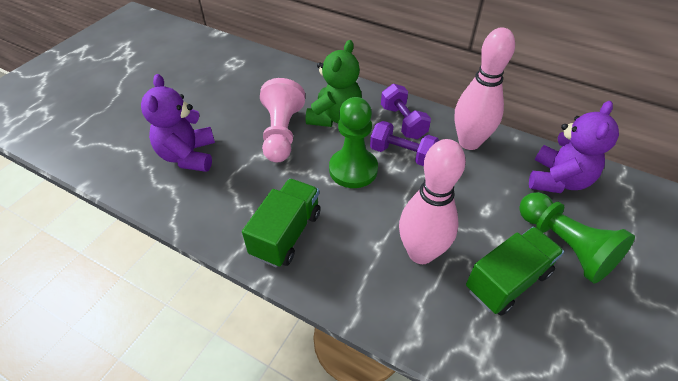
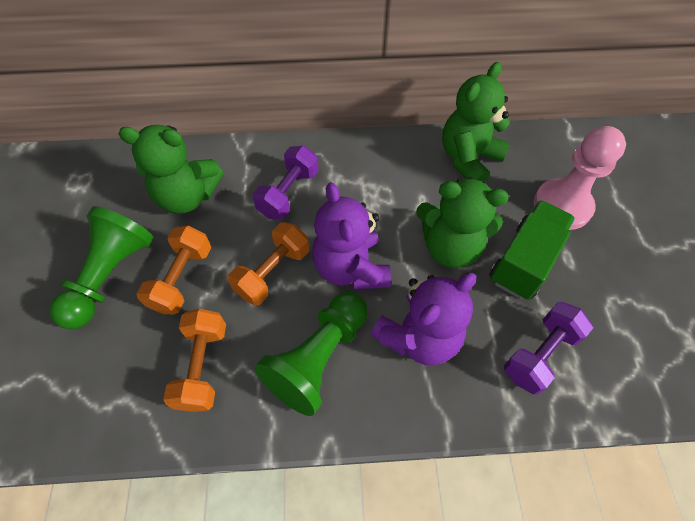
green teddy bear: [306,40,362,127] = 1 -> [119,125,223,214] [416,178,509,268] [442,62,510,182] = 3
green truck: [242,178,321,267] [466,227,564,316] = 2 -> [489,200,575,300] = 1
orange dumbbell: none = 0 -> [137,226,211,315] [163,309,226,412] [228,222,309,306] = 3
pink bowling pin: [399,139,466,264] [454,28,515,150] = 2 -> none = 0

